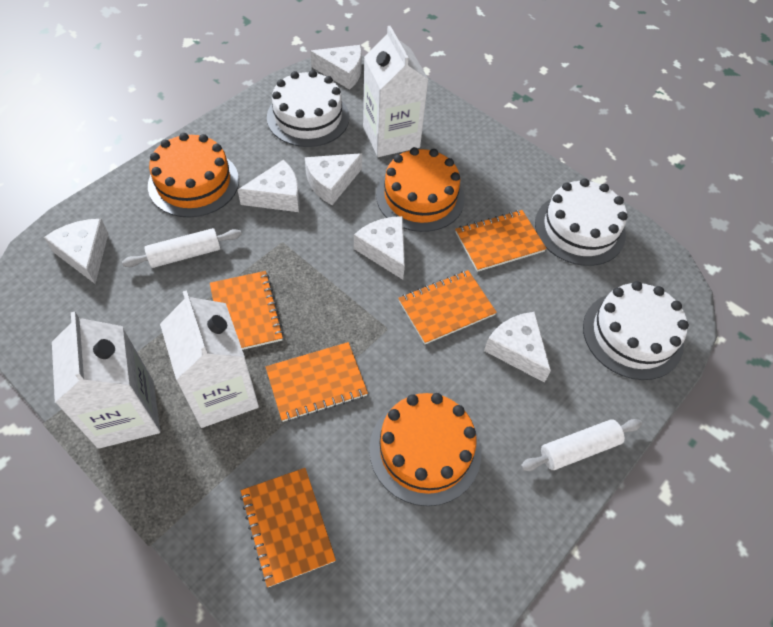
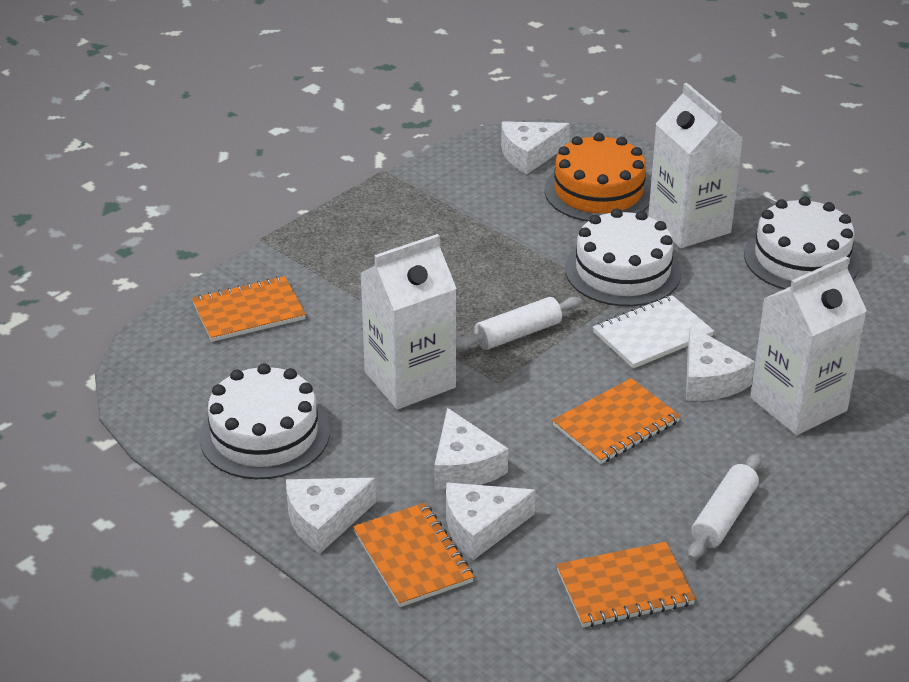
orange cake: [148,133,239,218] [369,393,481,506] [376,147,465,232] = 3 -> [544,133,651,222] = 1
orange notebook: [210,271,284,350] [240,468,336,587] [266,342,368,422] [398,270,497,344] [455,210,547,272] = 5 -> [192,276,306,342] [353,503,474,607] [552,378,681,464] [557,542,696,627] = 4
white cheese: [44,219,109,284] [238,160,300,212] [305,153,362,205] [310,45,362,90] [354,216,405,280] [484,312,551,383] = 6 -> [286,478,376,553] [434,408,508,490] [446,482,536,560] [501,121,570,174] [686,326,755,401] = 5
white notebook: none = 0 -> [593,295,714,369] = 1

